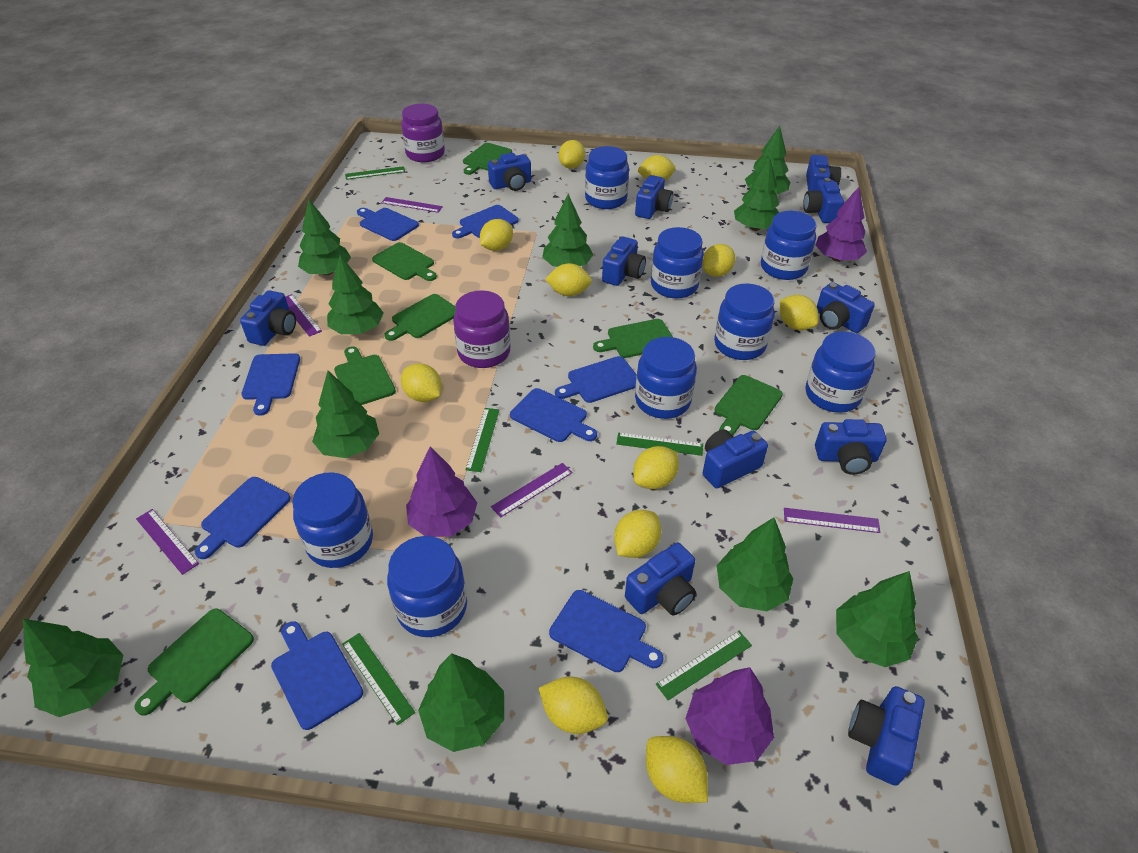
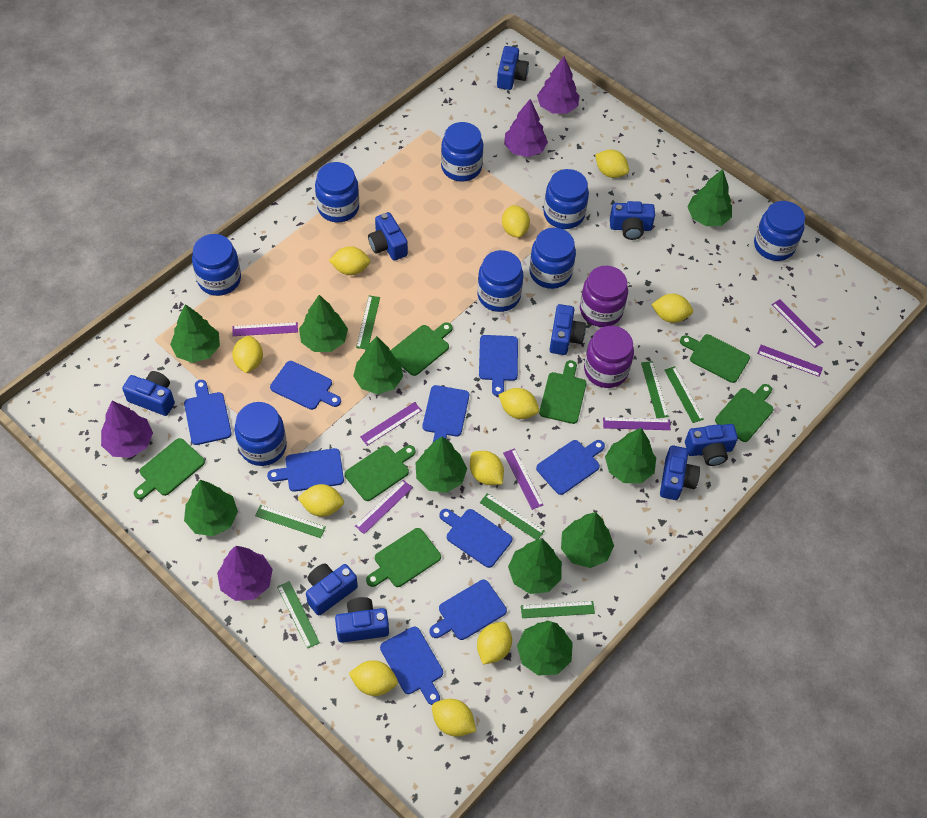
blue camera: [240,290,296,346] [488,153,531,191] [602,237,646,286] [625,543,696,615] [635,175,673,219] [703,429,768,488] [803,178,844,223] [806,155,841,191] [815,419,887,475] [817,282,875,333] [848,686,925,786] = 11 -> [122,371,175,416] [306,564,358,616] [335,597,389,643] [368,212,408,261] [497,46,529,90] [549,304,586,355] [610,201,655,240] [660,445,700,500] [685,424,738,466] = 9
blue cutting board: [195,477,291,559] [241,353,300,416] [271,621,363,730] [357,208,419,241] [452,205,519,238] [510,388,597,442] [549,590,664,672] [555,356,637,403] = 8 -> [184,380,232,445] [267,448,344,492] [270,361,341,410] [380,627,443,705] [423,385,469,442] [429,579,507,640] [439,509,512,568] [479,335,518,396] [536,440,605,495] = 9
green ruler: [342,633,415,726] [345,166,405,180] [465,408,500,472] [616,433,703,456] [656,631,752,700] = 5 -> [255,505,326,538] [277,581,320,649] [356,296,380,349] [480,493,545,540] [521,601,595,618] [641,361,669,418] [665,366,704,423] = 7
purple ruler: [136,509,199,575] [286,294,322,337] [381,197,443,213] [491,463,573,517] [784,508,880,533] = 5 -> [232,322,298,336] [355,480,413,534] [360,402,422,446] [503,448,543,510] [603,417,671,430] [757,345,823,377] [771,299,823,348] = 7
purple tree: [406,447,477,537] [685,667,774,765] [815,187,867,262] = 3 -> [101,401,153,458] [217,546,273,601] [504,99,548,157] [537,56,580,114] = 4

